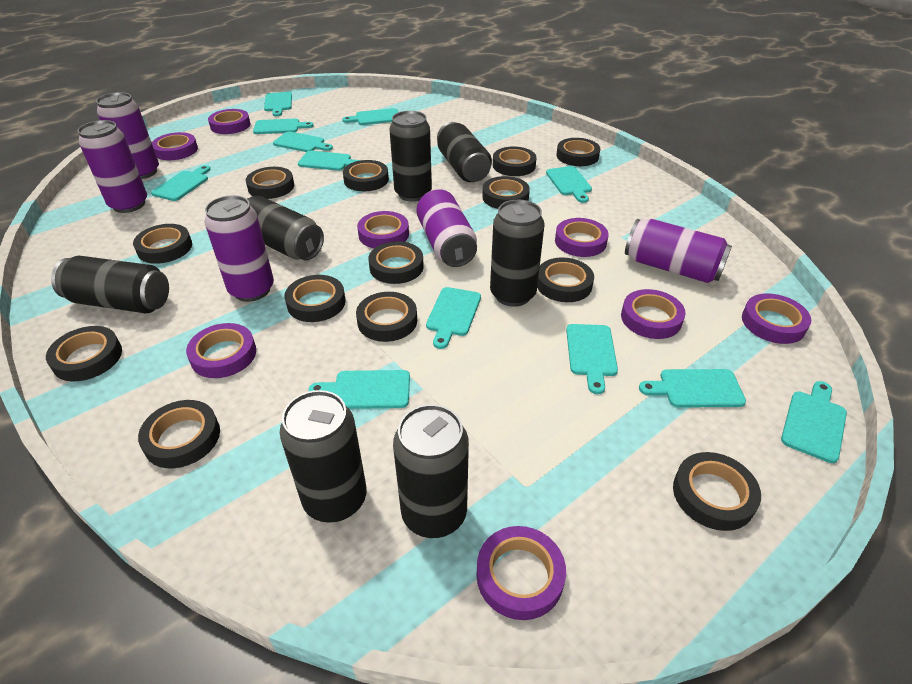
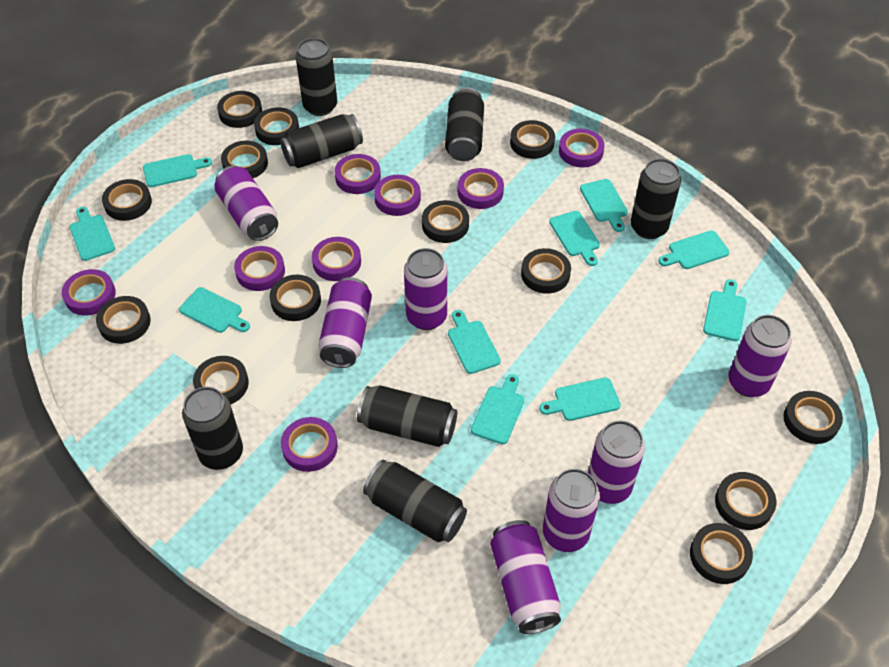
purple can: [78,120,147,213] [96,92,159,179] [205,195,274,302] [416,189,477,267] [625,218,732,283] = 5 -> [214,166,278,241] [318,277,372,368] [404,248,447,330] [490,520,561,634] [543,469,600,552] [588,421,645,504] [728,315,791,397] = 7
turquoise cutting board: [151,165,211,201] [253,118,314,134] [264,92,292,116] [273,132,333,152] [298,151,361,171] [309,370,410,409] [343,108,398,125] [426,287,481,349] [546,166,592,203] [566,324,618,394] [639,369,746,408] [781,381,847,463] = 12 -> [70,207,115,261] [143,154,212,187] [179,287,250,333] [448,310,501,374] [471,374,524,444] [539,377,621,421] [549,211,600,266] [580,179,628,232] [658,230,730,269] [703,279,747,341] = 10

